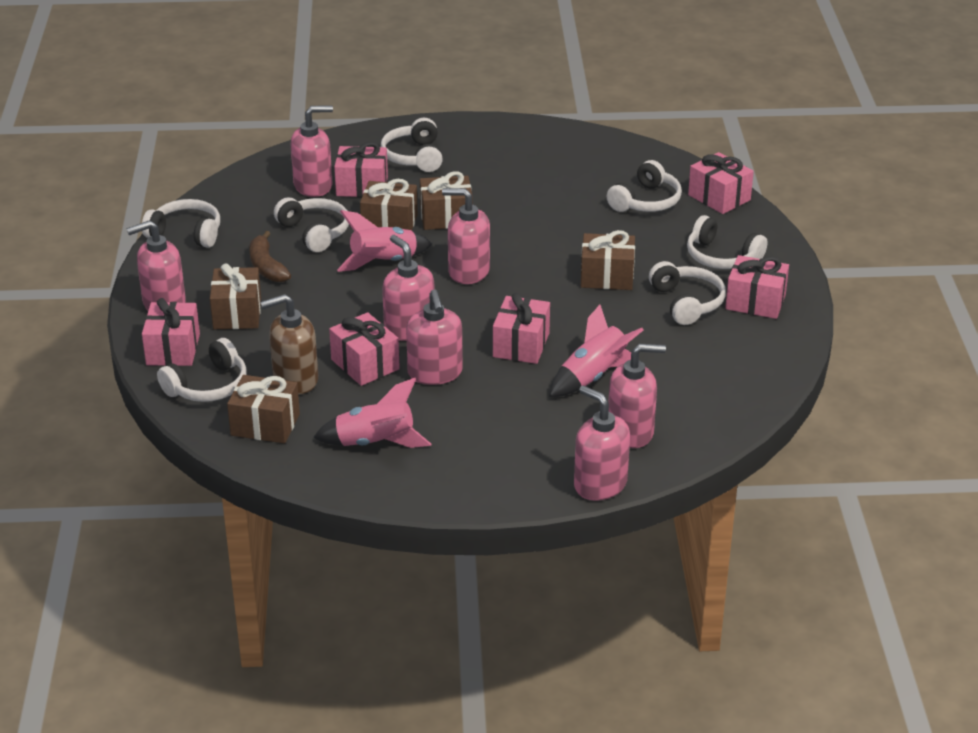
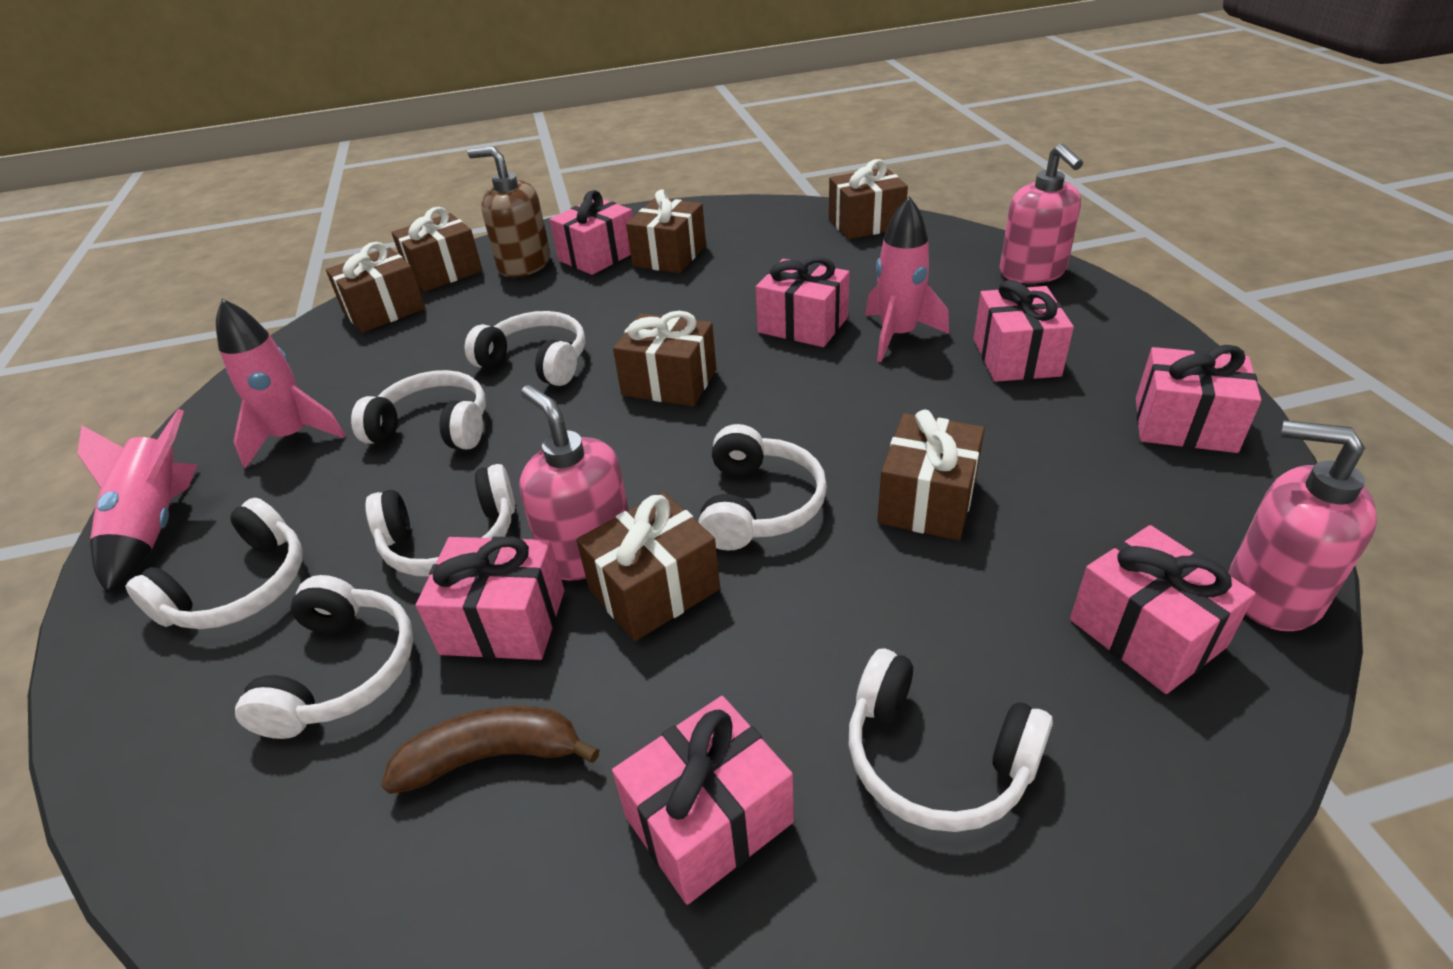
brown gift: [210,263,261,329] [227,375,300,443] [360,179,418,231] [420,172,473,230] [581,230,635,290] = 5 -> [326,242,425,333] [391,207,483,292] [576,492,720,641] [613,311,716,406] [626,189,706,273] [829,159,908,239] [877,410,985,540] = 7
pink gift: [142,298,200,366] [329,312,400,386] [334,142,388,197] [493,293,550,364] [688,152,754,214] [725,255,789,319] = 6 -> [416,537,564,660] [550,190,633,275] [612,696,794,905] [756,257,850,347] [974,280,1074,382] [1070,525,1256,694] [1136,345,1261,453] = 7
pink soap dispenser: [126,220,186,310] [291,105,333,197] [382,235,434,341] [406,289,463,385] [442,188,490,284] [574,386,630,501] [608,344,666,448] = 7 -> [519,385,629,581] [1000,143,1083,284] [1229,420,1377,631] = 3

